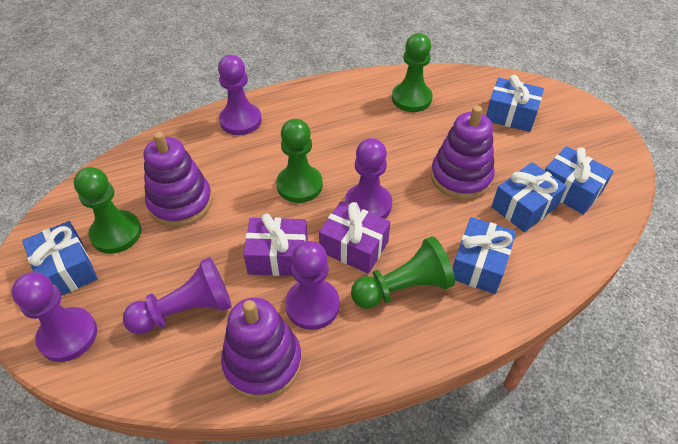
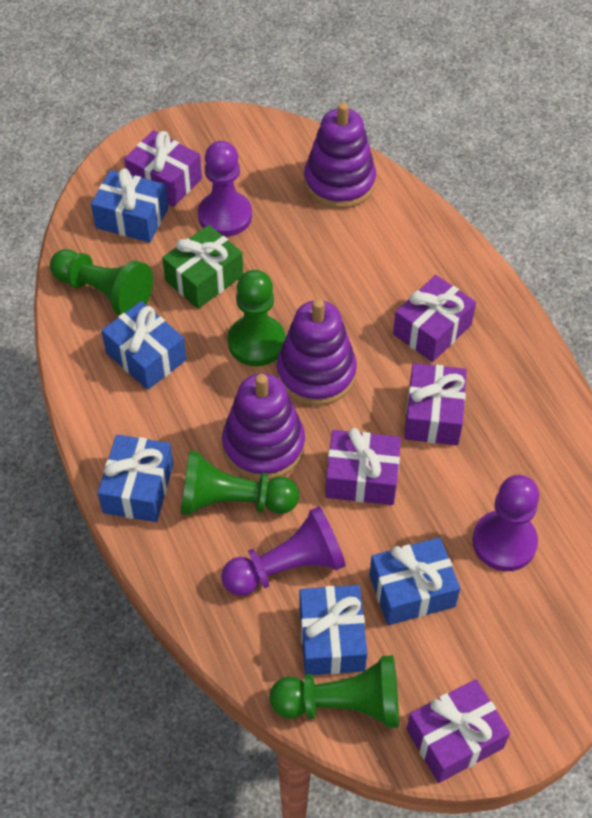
green gift: none = 0 -> [162,225,243,309] = 1
purple gift: [243,214,308,276] [319,201,391,274] = 2 -> [124,130,202,207] [325,428,401,505] [393,275,476,362] [404,363,467,445] [407,679,510,783] = 5
purple pawn: [11,272,97,362] [123,257,232,334] [218,55,262,135] [285,241,340,330] [345,138,392,219] = 5 -> [198,141,252,237] [221,506,346,596] [472,475,539,571] = 3

